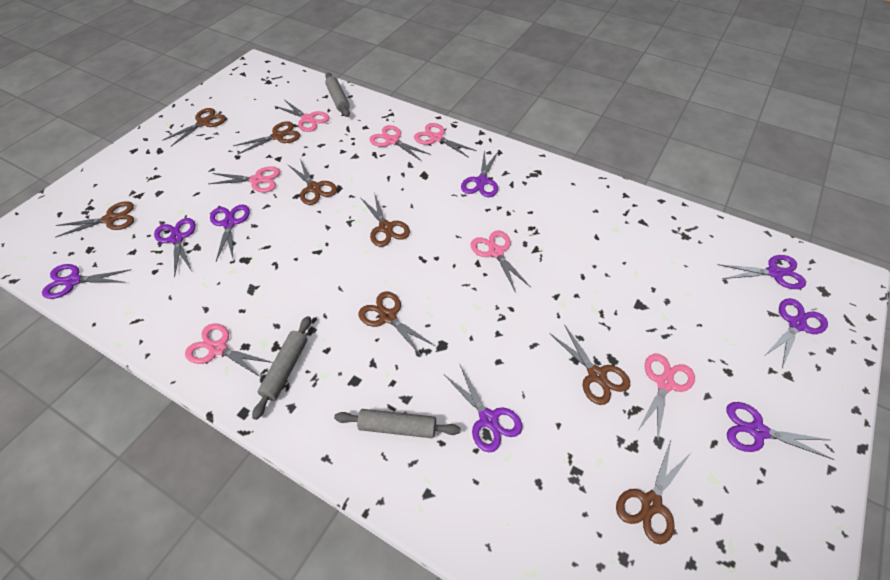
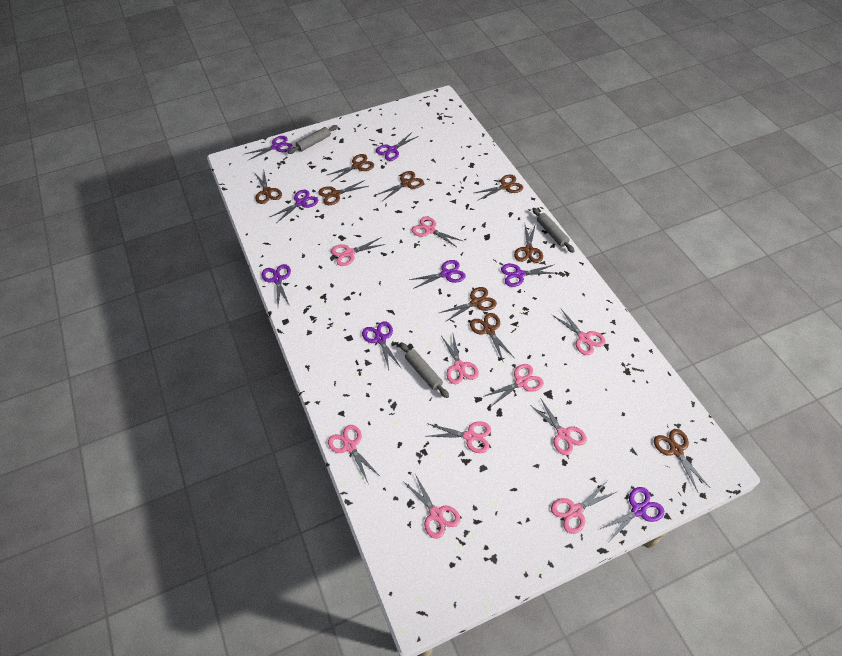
brown scissors: [55,201,134,238] [162,108,226,146] [233,121,300,155] [287,159,337,205] [359,291,435,357] [360,193,410,247] [550,324,630,405] [616,441,692,545] = 8 -> [254,172,282,204] [318,180,368,205] [327,154,374,182] [376,171,424,201] [439,287,497,322] [470,313,513,361] [475,175,523,200] [514,223,543,263] [654,429,710,492] = 9
pink scissors: [185,323,273,377] [208,166,280,192] [275,100,329,132] [369,125,431,161] [414,123,477,158] [471,231,530,293] [637,354,695,443] = 7 -> [328,425,380,483] [331,238,386,266] [403,474,460,539] [412,216,463,247] [427,421,491,453] [441,334,479,384] [483,364,544,406] [530,398,587,455] [551,481,617,534] [552,309,606,355] = 10

